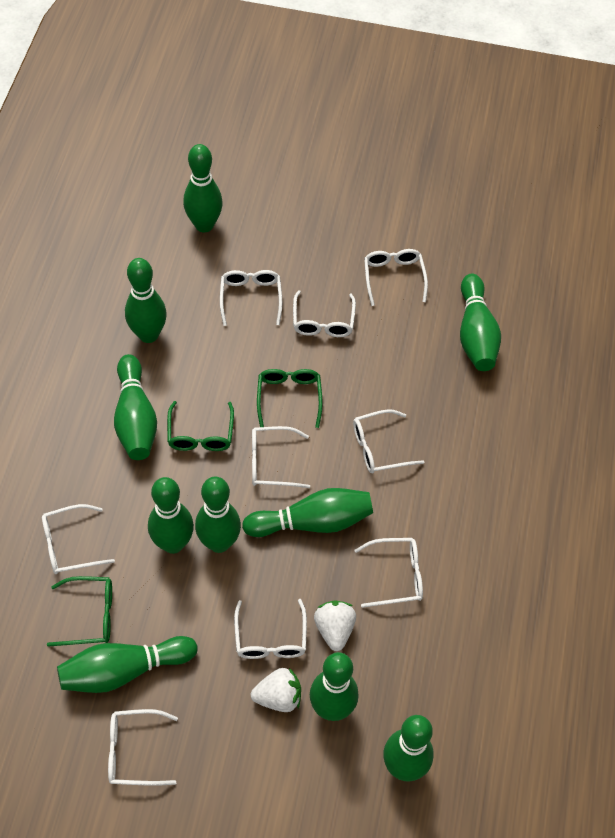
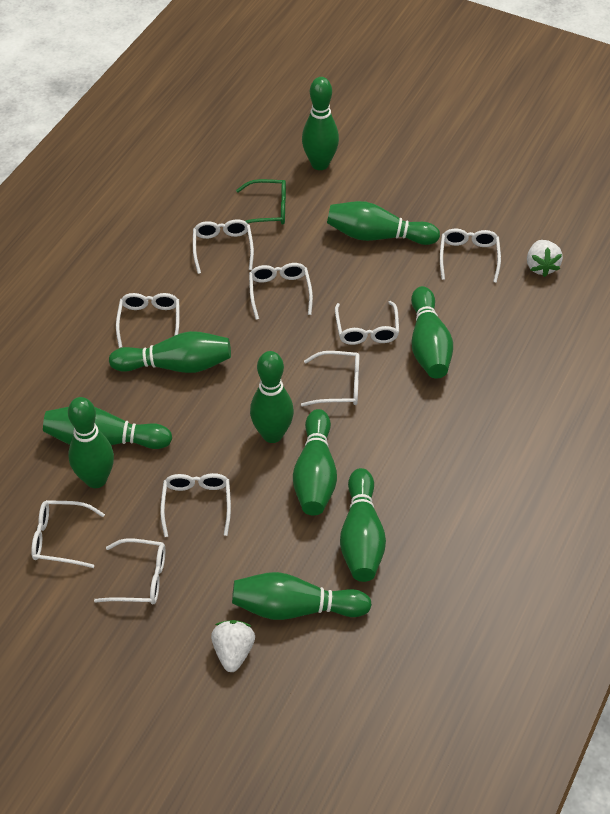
green glasses: [47,576,112,647] [167,401,234,451] [257,369,323,428] = 3 -> [236,179,286,225] = 1

